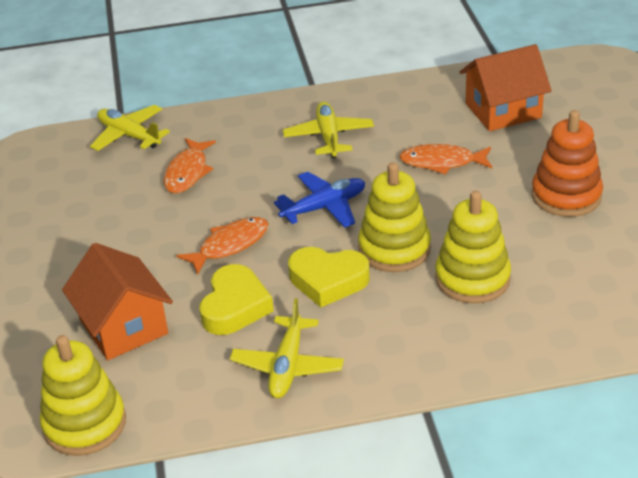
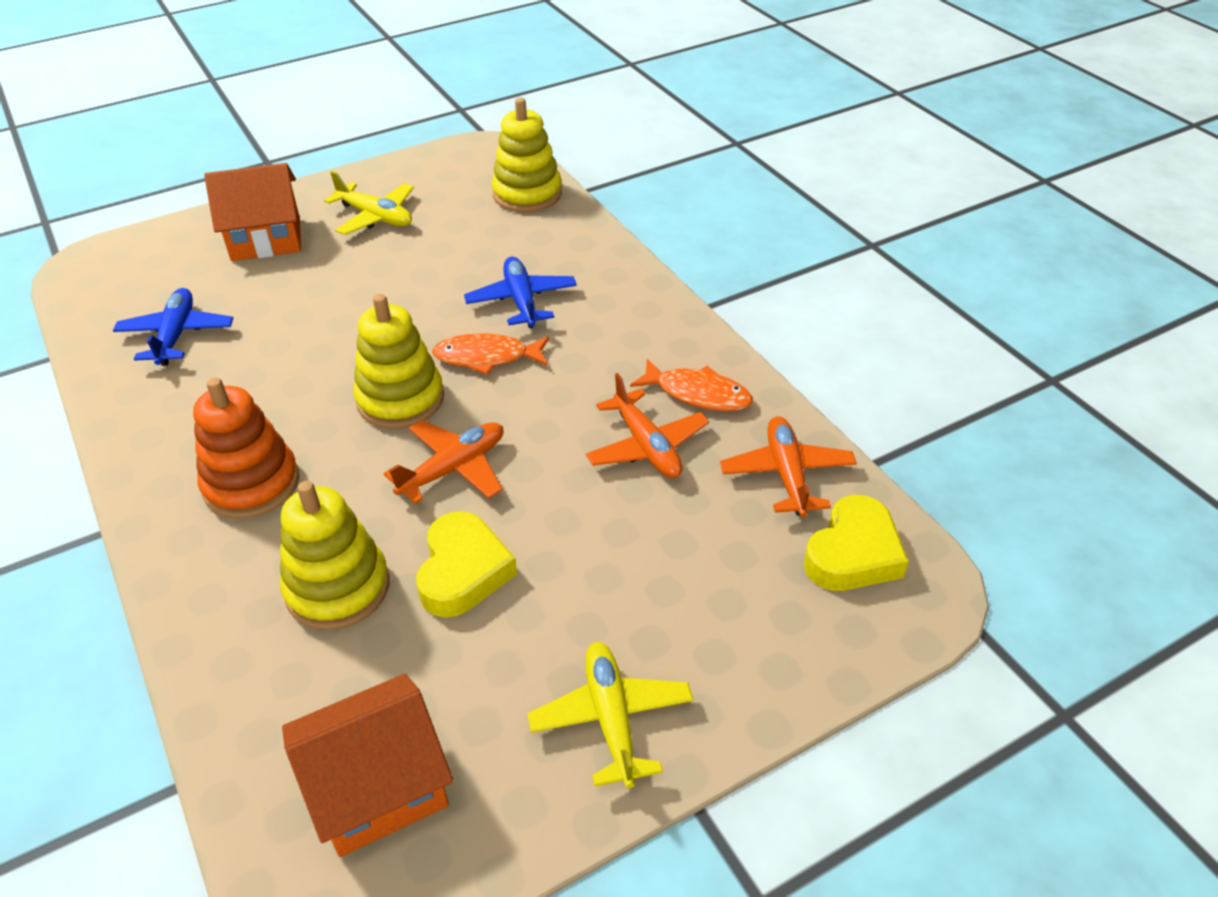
blue plane: [274,172,365,228] = 1 -> [113,288,233,366] [464,257,577,328] = 2
orange fish: [164,138,216,193] [176,217,269,275] [399,144,492,175] = 3 -> [432,333,549,375] [630,359,753,411] = 2
orange plane: none = 0 -> [384,420,503,504] [586,373,709,478] [720,416,857,517] = 3
yellow plane: [90,105,170,151] [230,298,344,398] [283,102,374,158] = 3 -> [324,171,414,235] [527,642,693,788] = 2

